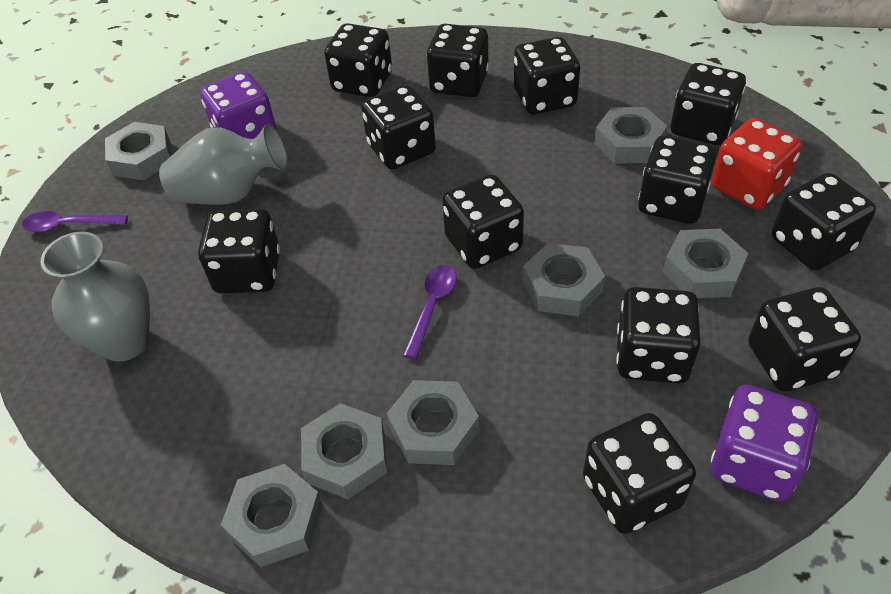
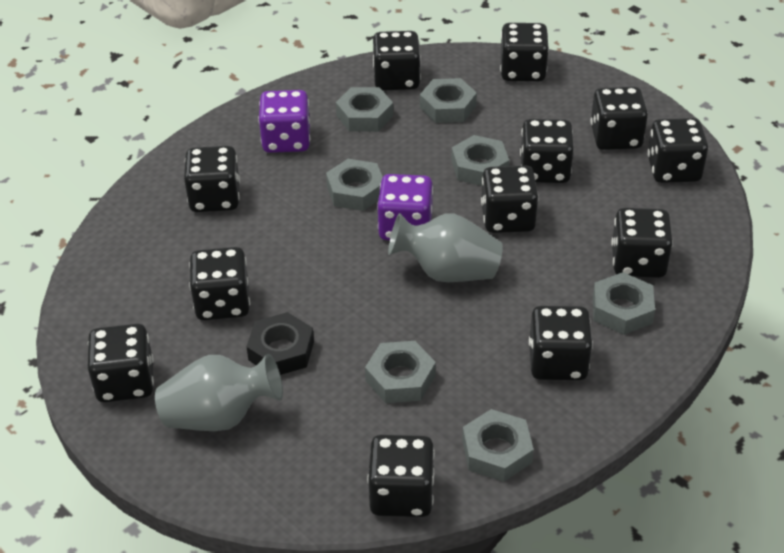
black nut: none = 0 -> [246,312,314,375] = 1
purple spoon: [22,211,128,232] [403,265,457,359] = 2 -> none = 0
red dice: [711,118,802,210] = 1 -> none = 0

